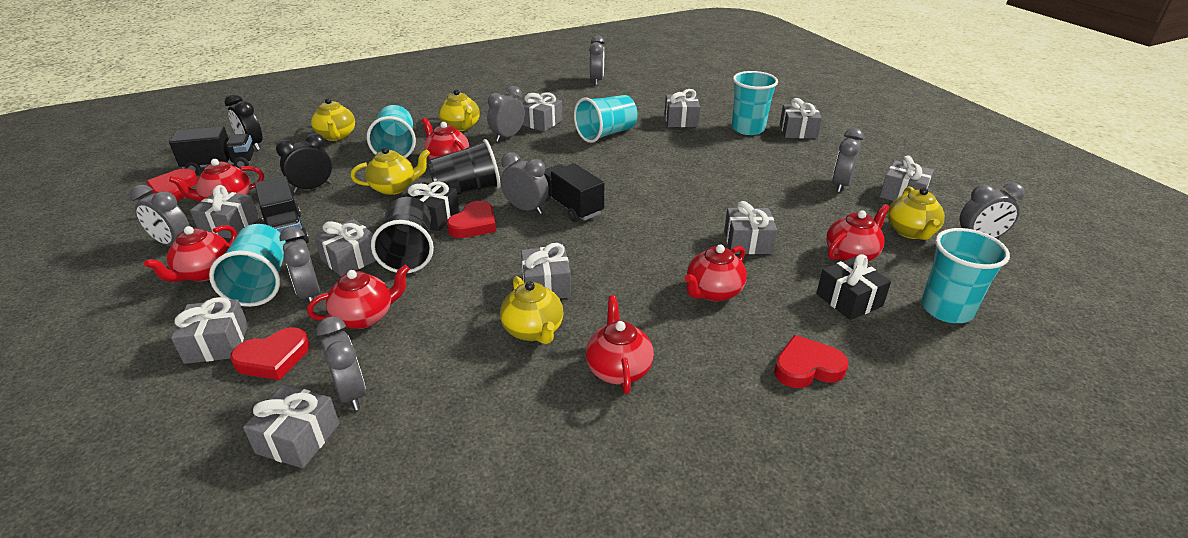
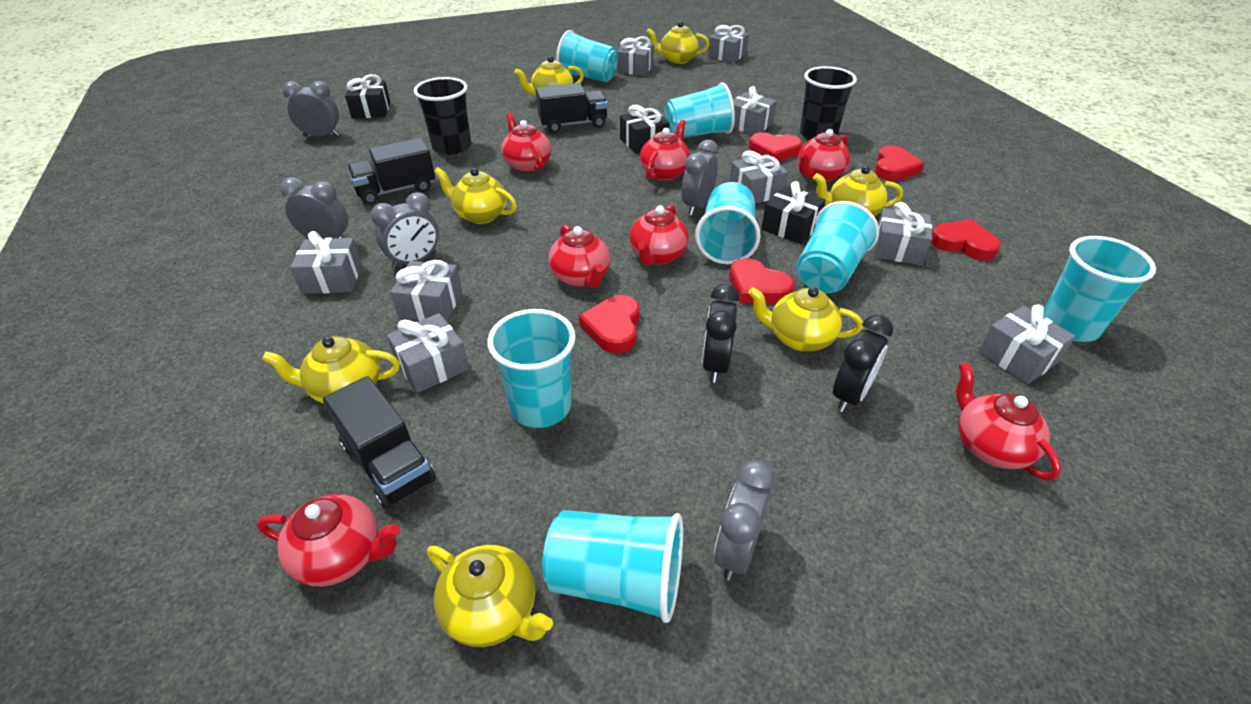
black gift: [406,181,459,231] [816,254,891,320] = 2 -> [345,74,391,119] [620,105,669,154] [761,181,826,244] = 3
grey clock: [130,185,190,246] [279,226,320,303] [316,316,366,411] [487,86,525,142] [501,152,549,214] [589,35,605,85] [832,128,863,192] [960,183,1025,239] = 8 -> [280,177,348,239] [282,81,339,137] [371,192,439,268] [682,140,719,215] [714,460,775,581] = 5
grey gift: [171,297,248,364] [190,185,259,239] [243,384,339,468] [314,219,376,276] [521,243,571,299] [522,93,563,132] [665,89,700,127] [724,201,777,254] [780,98,822,139] [880,156,934,201] = 10 -> [290,231,362,294] [387,313,469,393] [390,260,462,322] [617,36,654,76] [708,25,749,63] [729,151,788,204] [733,86,777,135] [874,202,932,265] [978,304,1075,384] = 9
red heart: [146,168,198,201] [230,327,310,380] [447,201,496,238] [774,335,849,388] = 4 -> [579,295,640,353] [729,258,794,303] [749,132,802,161] [875,145,924,181] [931,220,1001,261] = 5
turquoise cup: [209,224,286,307] [367,105,416,158] [574,95,638,143] [732,71,778,135] [921,228,1010,323] = 5 -> [488,309,576,428] [542,510,683,623] [556,30,618,82] [664,82,735,138] [695,182,761,264] [796,201,879,293] [1043,236,1156,342] = 7
yellow teapot: [311,98,355,141] [351,147,430,195] [439,89,480,131] [500,276,563,344] [888,187,945,240] = 5 -> [262,336,400,404] [427,545,553,647] [434,167,517,224] [514,56,584,96] [646,21,710,64] [748,287,863,352] [813,166,903,217] = 7

